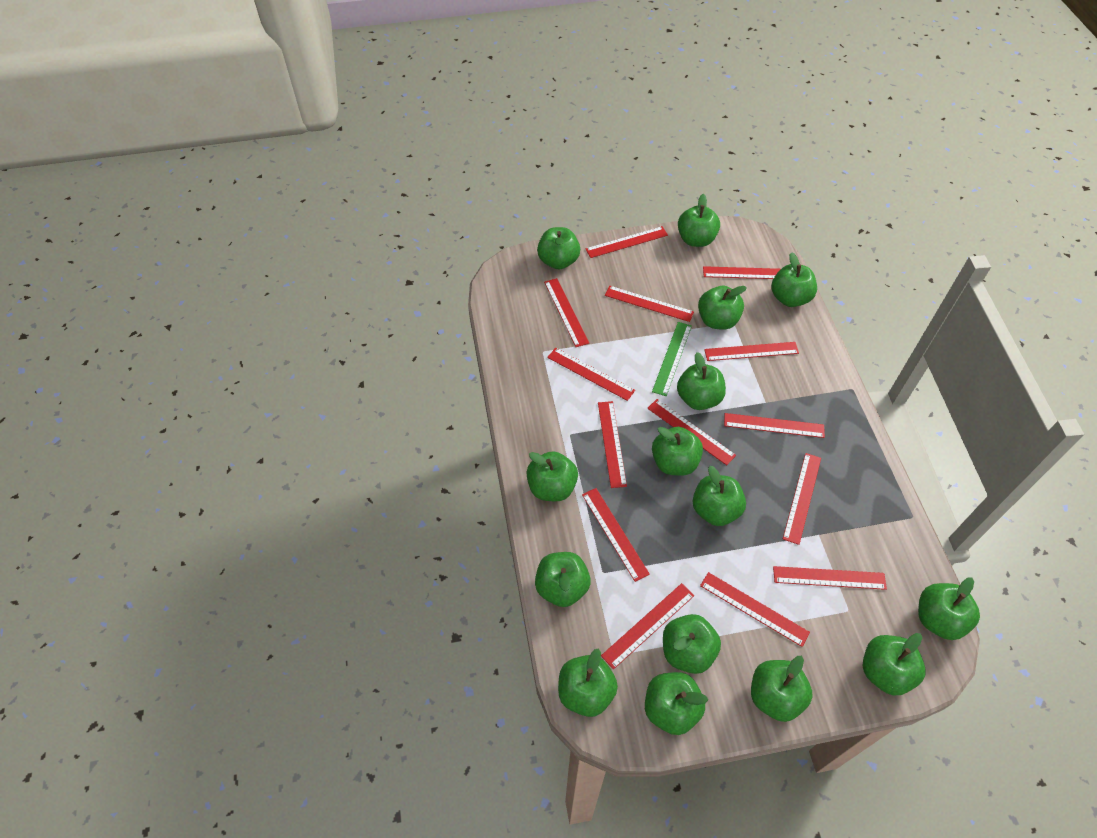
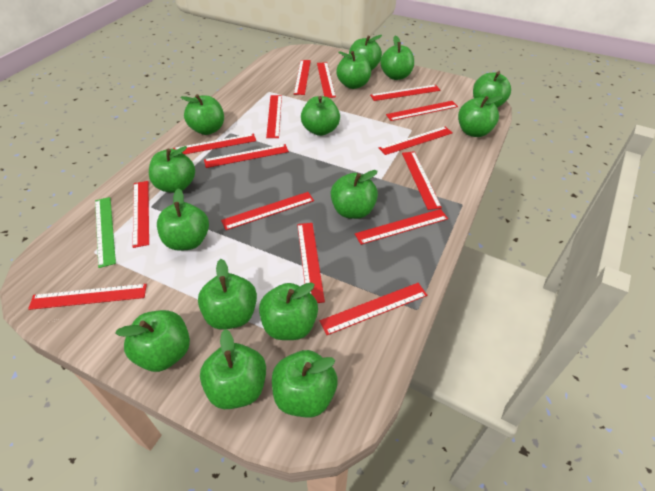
red ruler: [544,278,589,347] [547,348,635,401] [582,488,650,582] [586,226,668,258] [598,401,627,488] [601,583,694,669] [605,286,694,322] [647,399,736,465] [700,572,810,647] [703,266,781,279] [704,342,799,361] [724,413,825,438] [773,566,887,590] [783,453,821,545] = 14 -> [28,284,147,310] [133,181,149,248] [173,133,256,154] [204,144,289,168] [221,192,314,230] [266,95,282,138] [294,60,311,95] [297,223,325,303] [317,62,336,98] [320,283,427,335] [355,209,448,245] [370,85,440,101] [379,127,452,155] [386,101,458,121] [402,151,442,210] = 15

